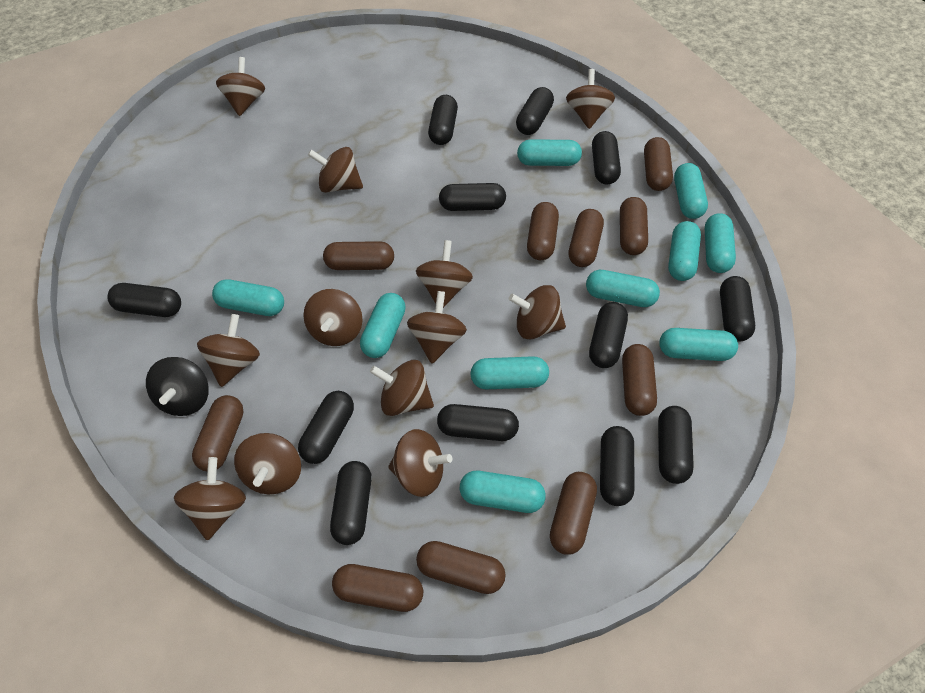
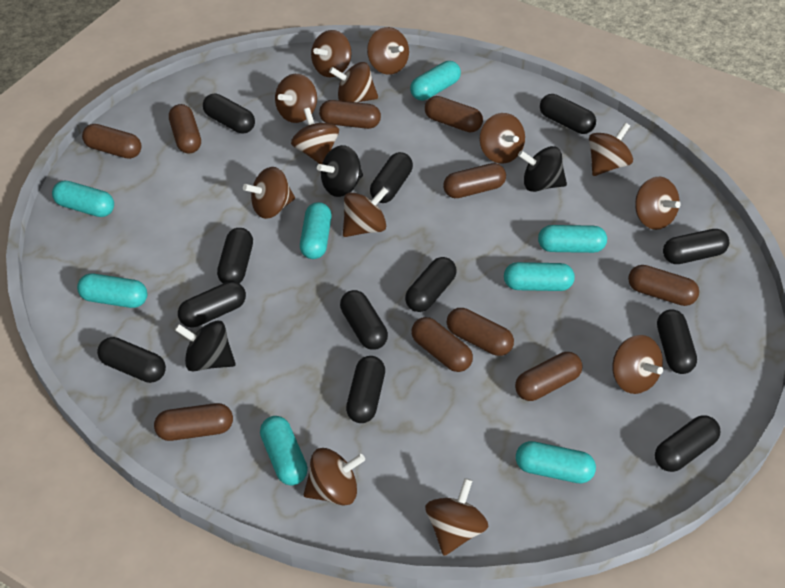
black spinning top: [146,357,209,416] = 1 -> [175,320,236,371] [317,145,363,197] [518,146,567,192] = 3
brown spinning top: [174,457,246,541] [197,314,260,387] [216,57,265,116] [234,433,301,494] [303,289,363,346] [308,147,363,193] [370,360,434,416] [388,429,452,497] [407,291,467,364] [416,240,473,308] [509,285,566,340] [566,69,615,129] = 12 -> [243,167,295,219] [275,74,317,123] [291,108,339,164] [303,448,365,505] [311,30,351,77] [329,62,378,102] [343,187,388,237] [367,27,409,75] [425,478,488,556] [480,113,525,164] [589,123,633,176] [612,335,663,394] [635,177,681,230] = 13
turquoise capsule: [212,279,284,316] [360,293,406,358] [460,471,546,513] [470,356,549,389] [517,139,582,166] [586,270,660,307] [659,328,738,361] [668,221,701,281] [674,163,708,219] [705,213,736,273] = 10 -> [52,181,114,217] [77,274,147,308] [260,416,308,485] [300,202,332,259] [410,61,461,100] [504,262,575,291] [516,441,596,483] [538,225,607,253] = 8

